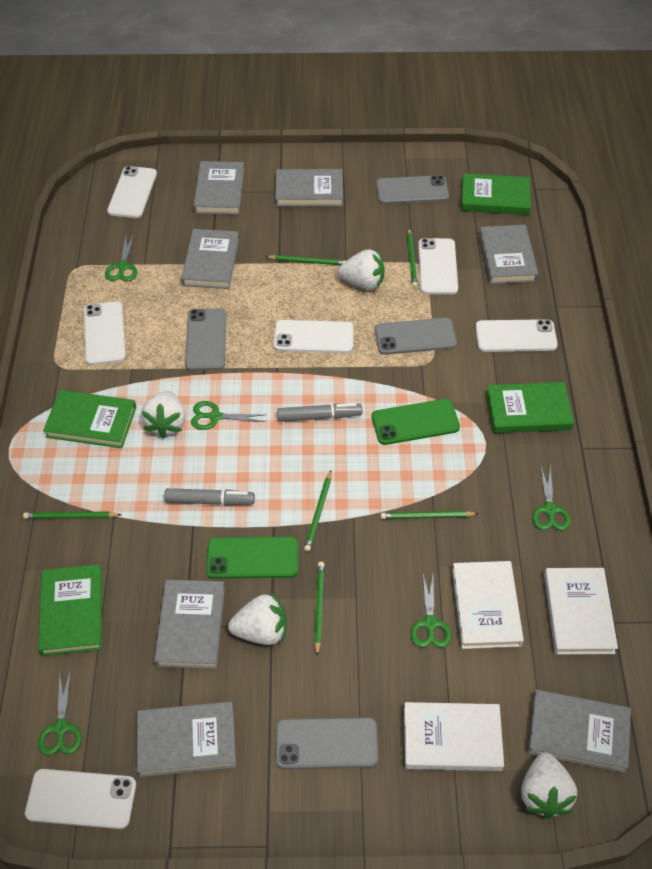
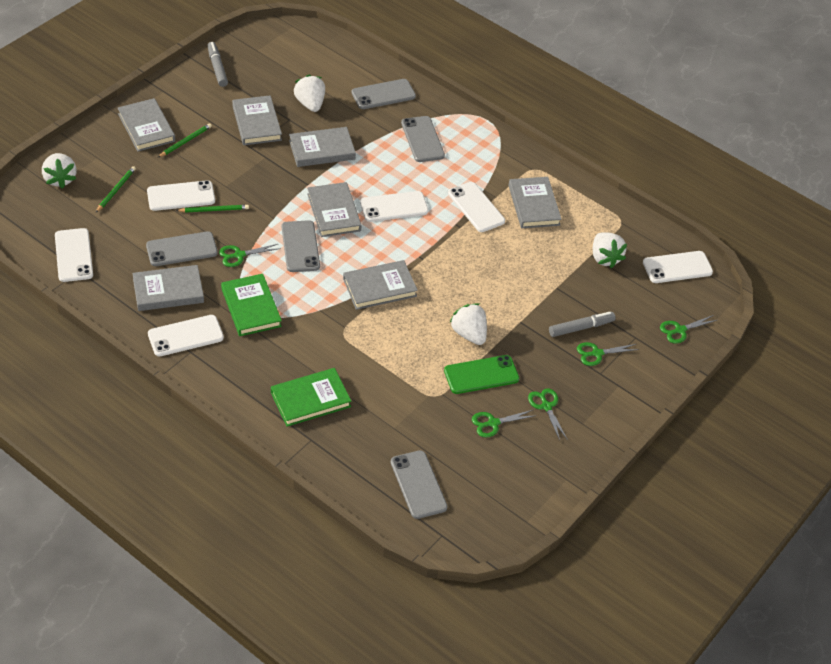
green book: [38,564,102,656] [43,390,136,448] [461,173,531,215] [486,382,574,433] = 4 -> [221,274,282,336] [271,368,351,427] = 2
green pencil: [23,512,122,519] [266,255,346,265] [304,470,331,551] [314,562,324,656] [381,511,478,519] [407,228,417,288] = 6 -> [96,166,136,212] [158,123,212,157] [176,205,249,213] = 3
green phone: [206,537,298,579] [372,399,460,445] = 2 -> [444,355,519,394] = 1
grey phone: [185,308,226,371] [276,717,378,769] [375,318,457,355] [376,175,449,204] = 4 -> [146,231,218,266] [282,220,320,272] [351,79,416,109] [391,450,448,519] [401,116,445,162] = 5
white book: [404,702,504,771] [452,561,524,649] [544,568,618,655] = 3 -> none = 0

